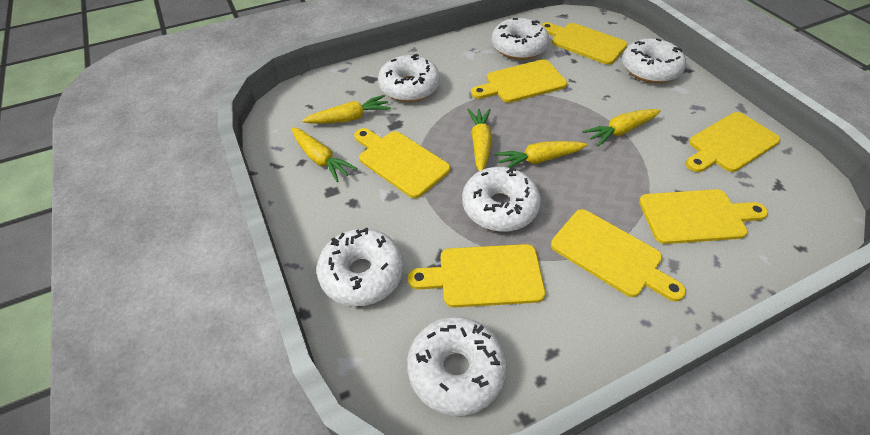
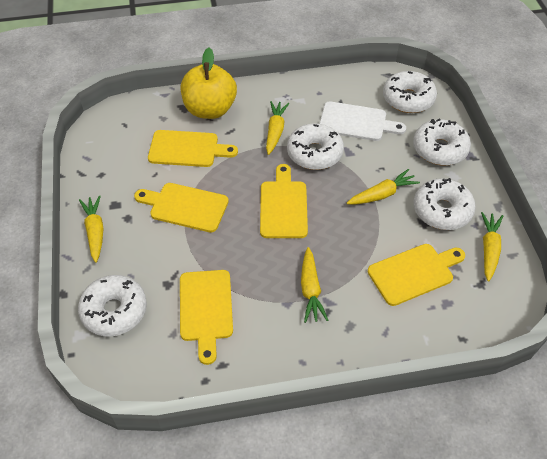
white cutting board: none = 0 -> [319,101,406,141] = 1
white donut: [316,228,404,306] [378,54,440,102] [407,317,507,416] [462,167,541,232] [492,18,549,60] [622,38,686,83] = 6 -> [78,275,147,337] [287,123,344,170] [383,71,437,113] [413,118,471,166] [413,178,476,230] = 5
yellow apple: none = 0 -> [181,48,237,119] = 1
yellow cutting board: [354,128,450,198] [408,244,545,308] [471,59,567,103] [541,22,627,65] [551,209,686,301] [639,189,768,244] [686,112,780,172] = 7 -> [134,183,229,233] [148,130,238,167] [180,270,233,365] [260,164,308,238] [368,244,465,306] = 5

